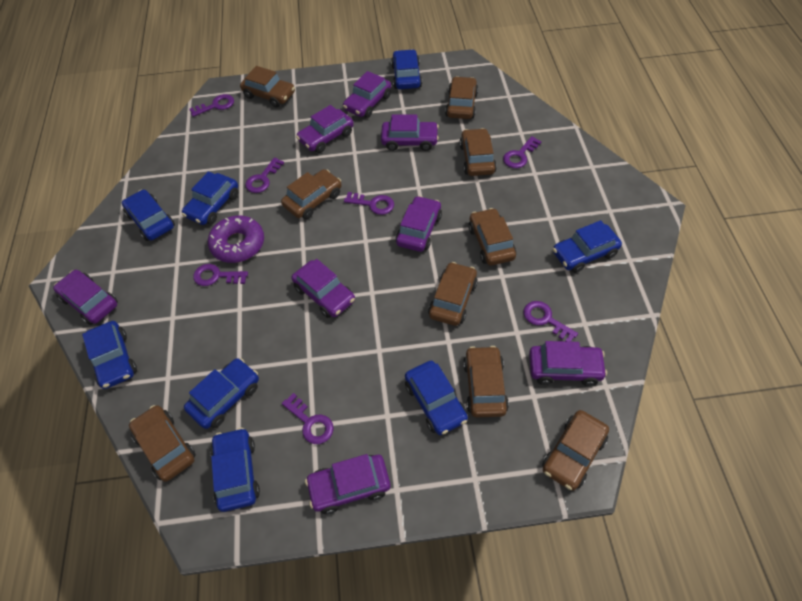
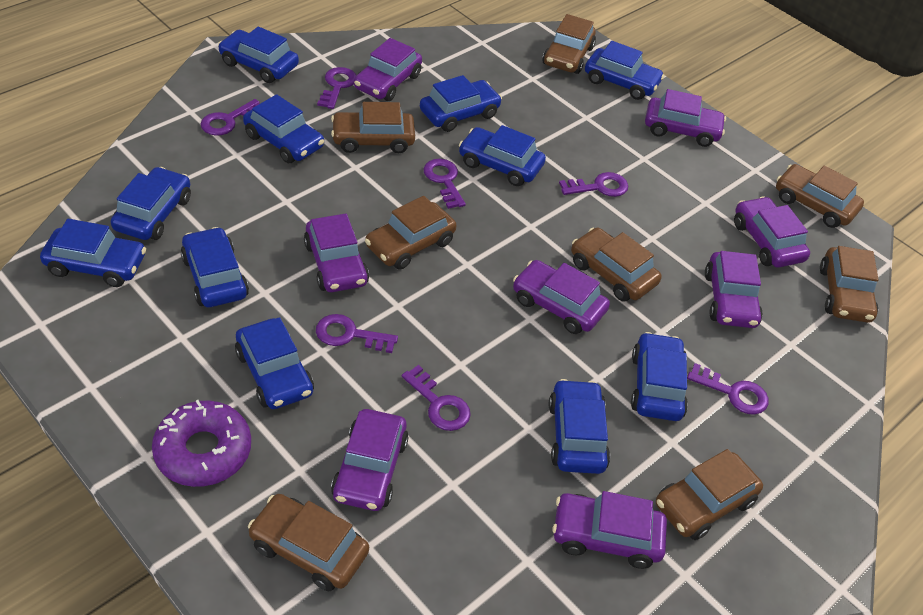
blue car: [82,321,137,389] [122,190,175,241] [182,171,238,225] [184,358,259,429] [210,428,260,512] [391,49,422,89] [405,361,468,435] [553,220,622,273] = 8 -> [40,219,146,287] [111,167,191,240] [181,227,249,307] [218,27,299,83] [235,317,314,409] [243,94,324,163] [420,75,502,132] [459,125,546,186] [549,379,610,474] [585,41,664,100] [631,332,688,421] = 11
brown car: [129,405,196,482] [240,66,295,107] [281,169,341,219] [428,262,478,326] [445,76,478,119] [459,128,497,176] [463,346,509,418] [468,208,516,265] [542,410,609,491] = 9 -> [248,494,369,591] [331,102,415,153] [365,196,456,270] [542,14,596,74] [571,227,661,301] [656,449,763,540] [776,164,864,228] [820,246,879,323] = 8

